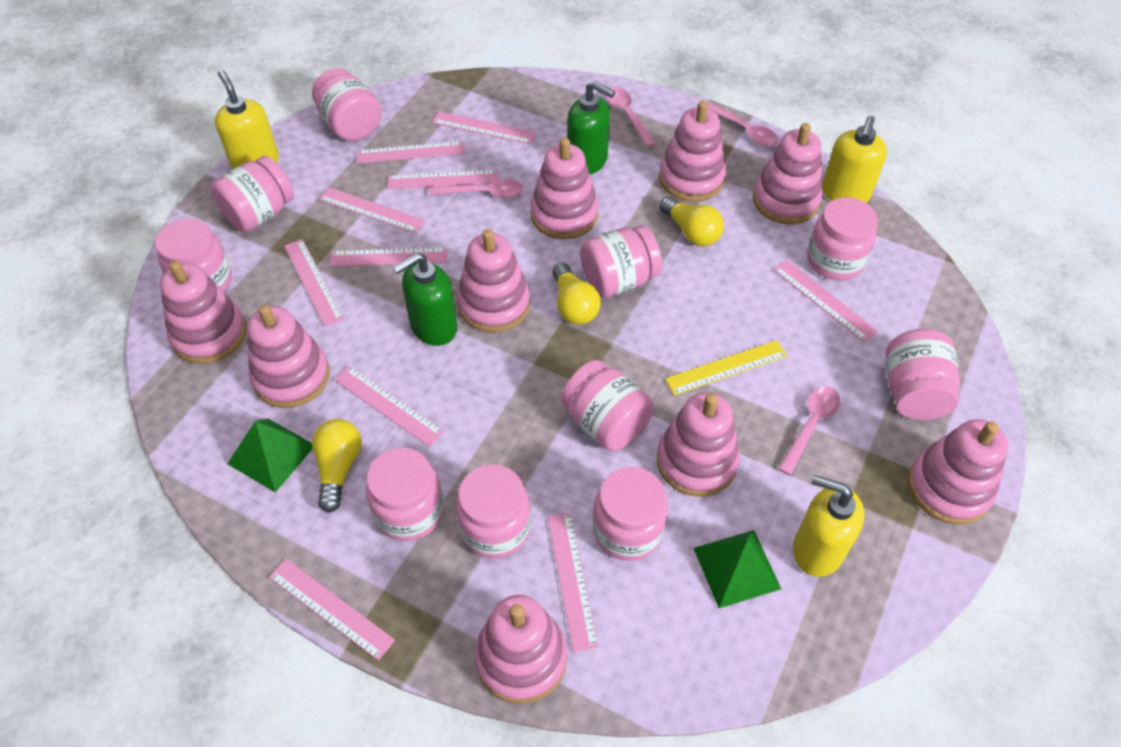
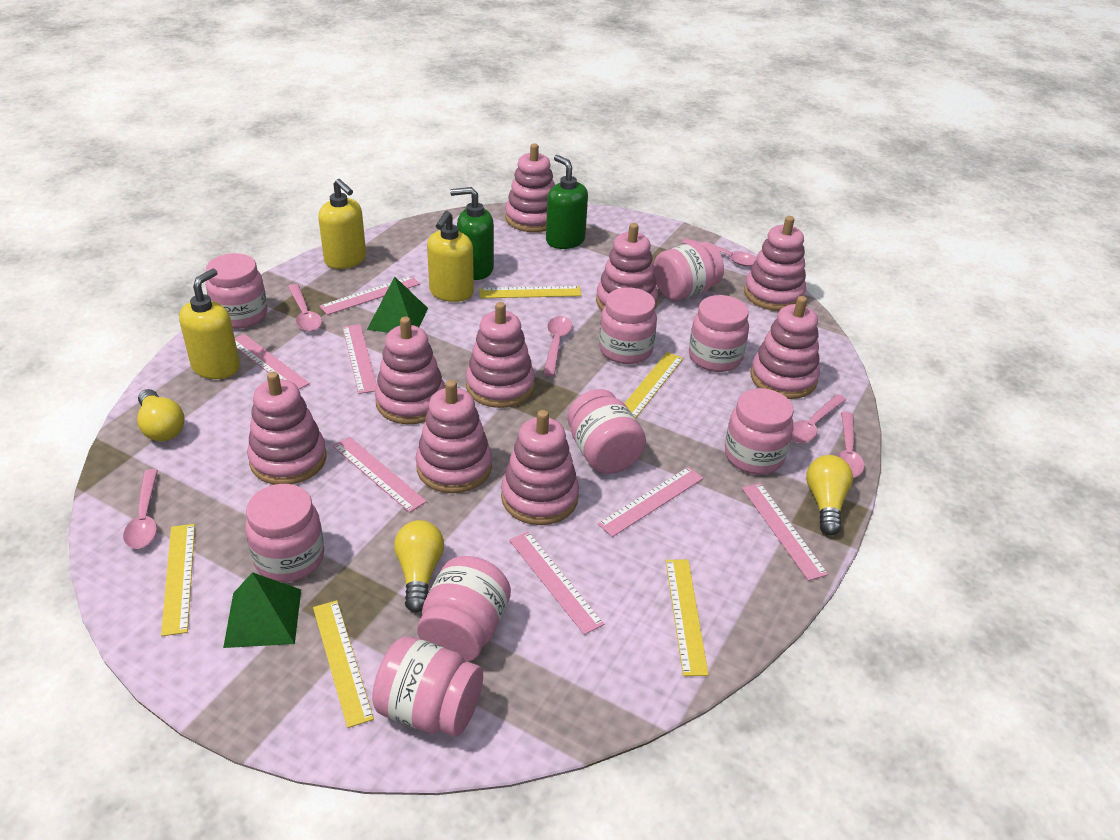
pink jar: [155,218,232,292] [211,156,294,232] [312,68,382,141] [366,448,444,541] [456,464,531,559] [561,360,654,451] [580,225,662,298] [593,467,668,561] [807,197,878,280] [886,329,960,420] = 10 -> [206,253,268,329] [245,484,324,582] [372,636,483,737] [417,556,511,662] [567,389,646,474] [599,287,657,364] [654,242,724,301] [689,295,749,372] [725,388,794,474] = 9
pink ruler: [269,559,395,660] [284,239,344,327] [319,187,425,233] [329,247,447,266] [334,366,444,447] [357,141,465,164] [388,170,498,189] [432,111,536,145] [548,512,598,652] [773,260,878,342] = 10 -> [235,334,310,389] [319,276,420,315] [333,436,427,513] [342,324,376,394] [509,531,604,635] [598,467,703,537] [742,483,828,581] = 7
pink spoon: [429,179,524,198] [606,87,656,147] [707,102,778,146] [778,386,840,475] = 4 -> [123,469,158,549] [288,284,322,332] [543,316,572,376] [682,238,757,266] [791,394,846,444] [837,412,864,477] = 6
yellow ruler: [665,340,787,396] = 1 -> [161,524,195,636] [313,600,374,728] [479,286,582,298] [624,352,683,418] [666,560,709,676] = 5

